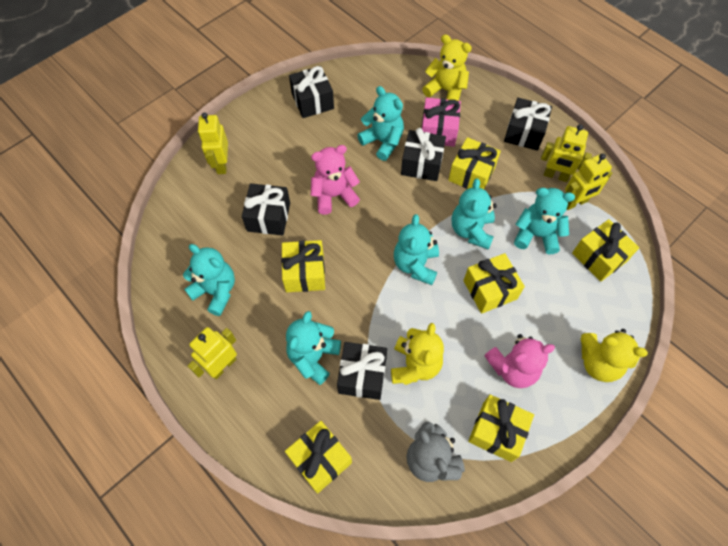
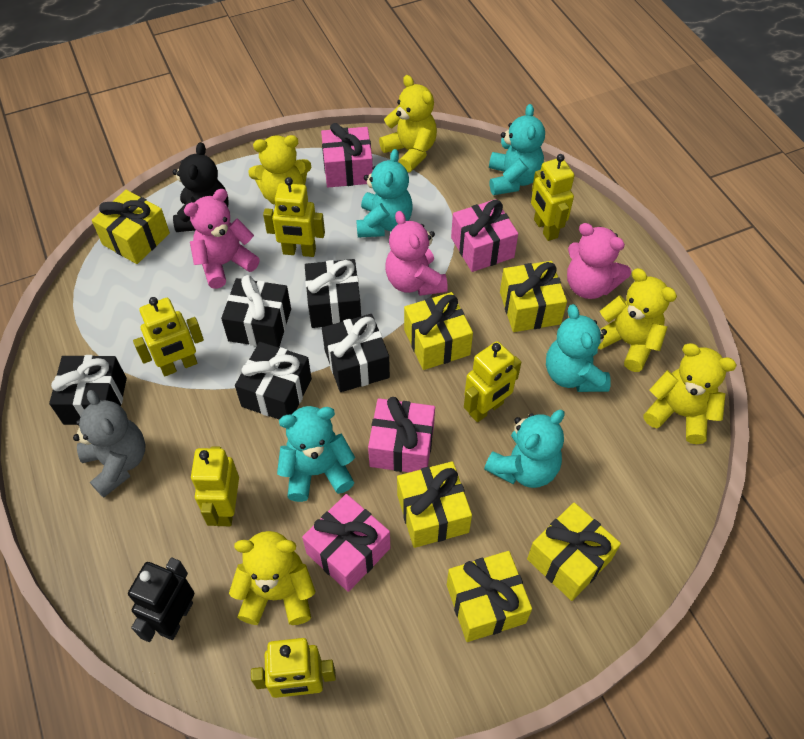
black robot: none = 0 -> [128,557,194,642] = 1
black teddy bear: none = 0 -> [173,142,229,232] = 1
pink gift: [421,97,461,147] = 1 -> [302,494,390,592] [321,123,373,187] [368,397,435,472] [451,199,518,272] = 4
pink teddy bear: [311,145,360,215] [484,334,555,388] = 2 -> [184,189,260,289] [385,211,448,296] [567,223,631,299] = 3
turquoise teddy bear: [183,244,235,316] [286,311,341,385] [357,86,404,161] [394,214,439,285] [452,178,497,250] [514,188,575,254] = 6 -> [277,406,355,502] [356,149,413,238] [484,410,564,488] [489,104,545,195] [546,304,611,392] = 5
yellow robot: [188,327,237,379] [198,112,228,174] [541,124,592,182] [565,153,612,210] = 4 -> [133,297,204,376] [191,447,239,526] [251,638,336,698] [263,177,325,257] [464,341,521,422] [531,154,574,241] = 6
yellow teddy bear: [391,323,444,385] [422,34,472,101] [581,329,648,382] = 3 -> [229,531,316,625] [248,135,311,205] [379,75,437,172] [598,268,677,372] [643,343,737,444] = 5

